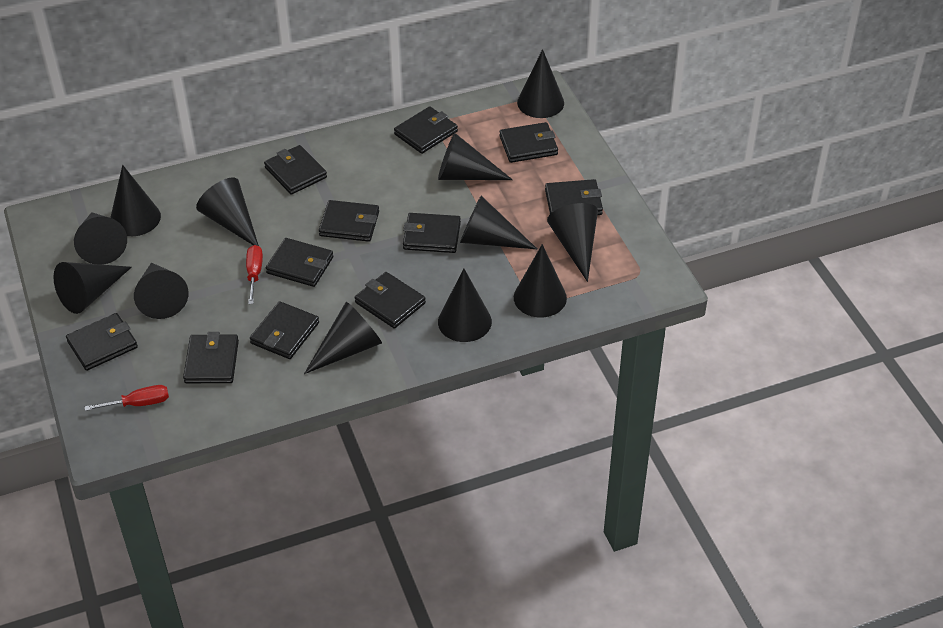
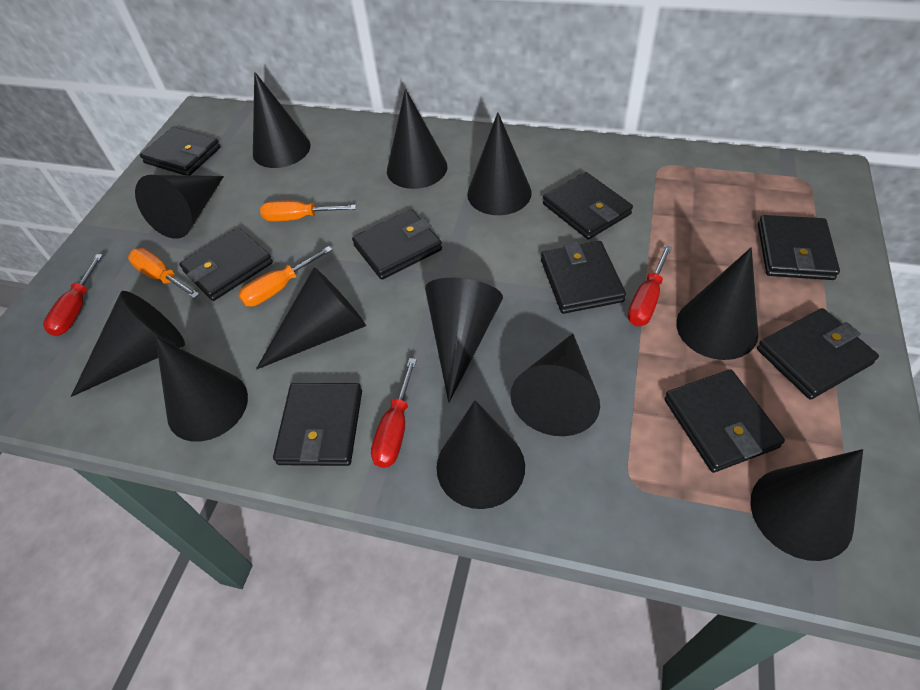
black wallet: [66,313,138,371] [183,332,239,383] [250,301,319,359] [264,145,327,195] [266,238,333,287] [319,200,379,242] [355,272,426,328] [394,106,458,154] [403,213,461,253] [499,122,558,163] [545,179,603,215] = 11 -> [140,127,221,175] [179,228,273,301] [273,383,362,466] [352,209,442,280] [541,241,626,314] [543,172,633,239] [664,369,785,473] [757,308,879,400] [758,215,840,280] = 9
orange screwdriver: none = 0 -> [128,248,199,299] [238,246,332,307] [260,200,356,221] = 3
red screwdriver: [85,385,169,411] [246,245,263,304] = 2 -> [43,254,103,336] [371,358,417,468] [628,245,672,326] = 3

